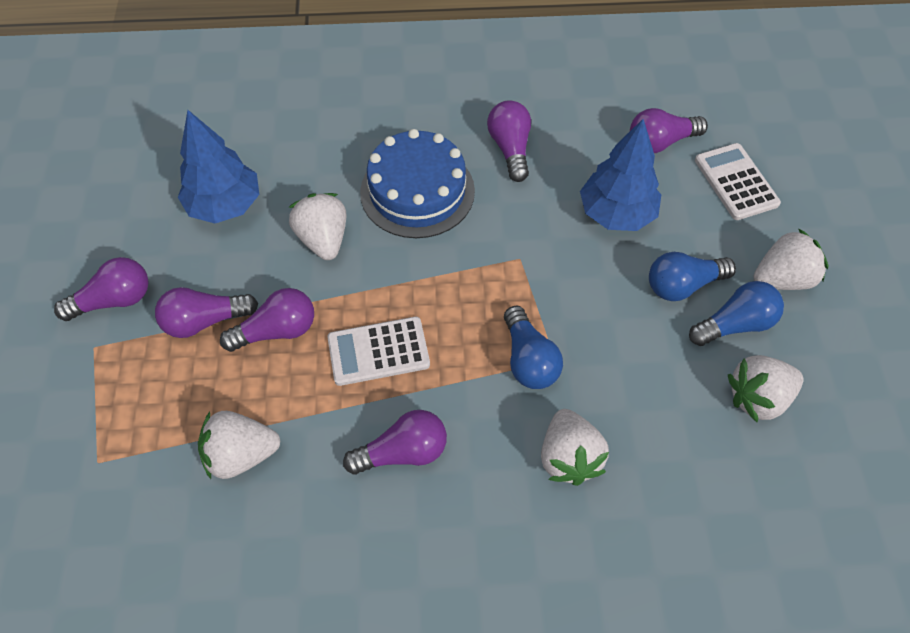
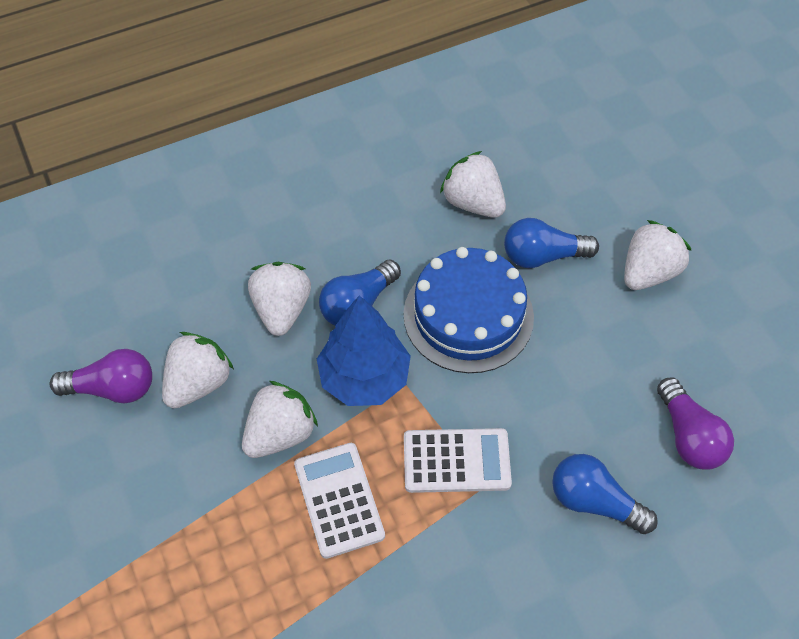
blue tree: [178,110,259,223] [580,119,661,231] = 2 -> [317,295,411,406] = 1
purple light bulb: [54,257,149,321] [155,287,258,338] [220,288,314,352] [343,410,447,475] [487,100,531,182] [630,108,708,153] = 6 -> [50,349,152,403] [657,377,734,470] = 2

